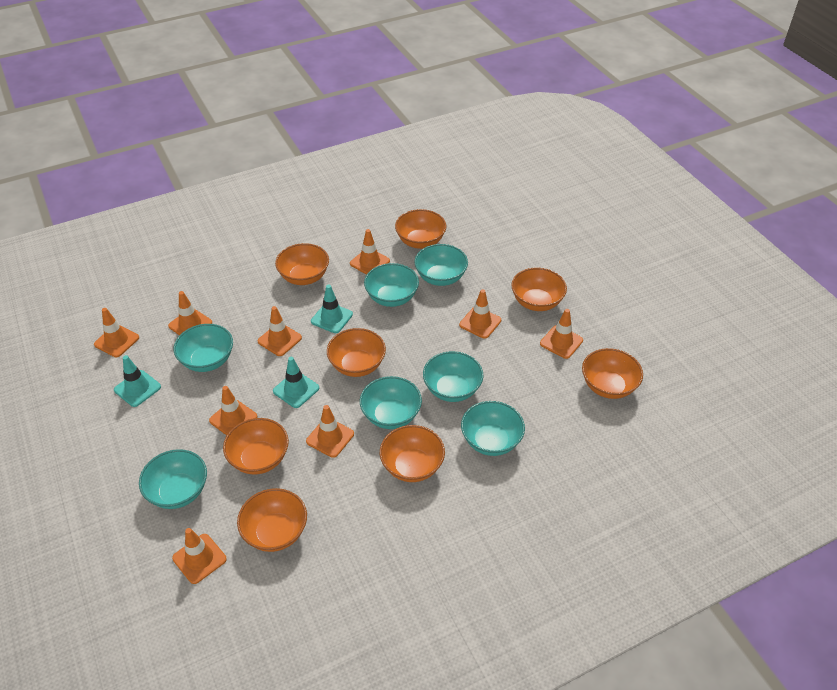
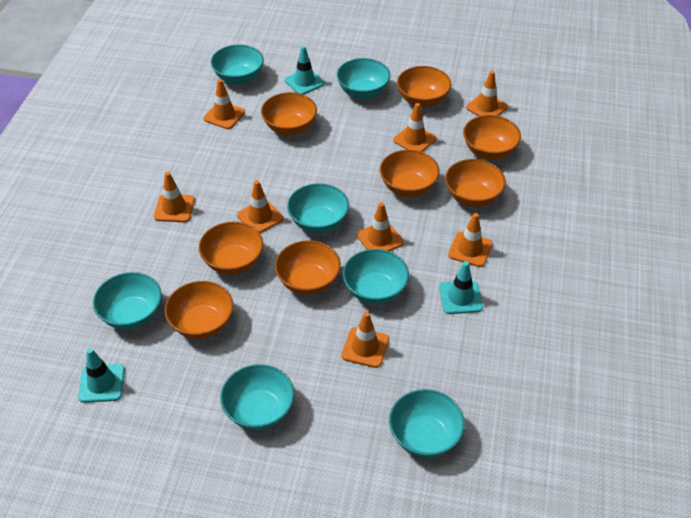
orange traffic cone: [94,308,139,357] [168,291,212,335] [172,528,227,584] [209,386,257,435] [258,306,302,356] [306,405,354,458] [350,229,390,275] [459,289,501,339] [540,309,583,359] = 9 -> [154,172,195,222] [203,79,245,129] [237,180,284,233] [341,312,389,368] [357,202,404,251] [393,103,436,152] [448,213,492,267] [466,71,508,116] = 8

